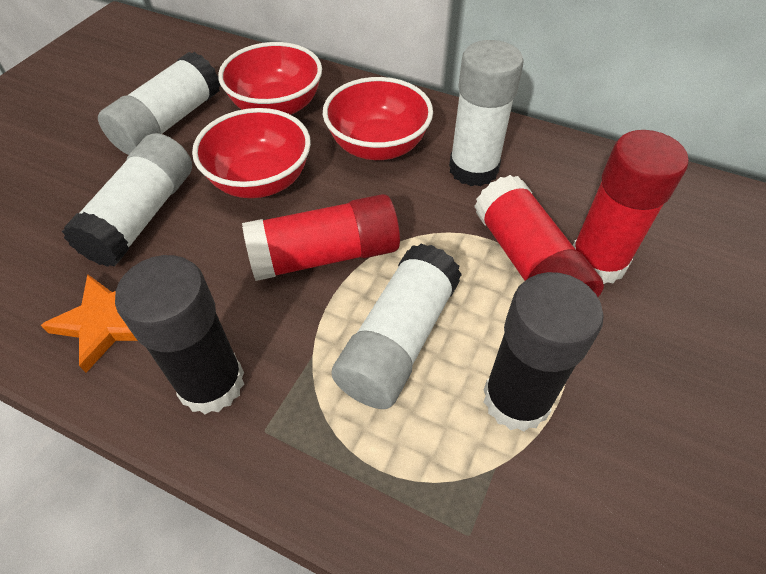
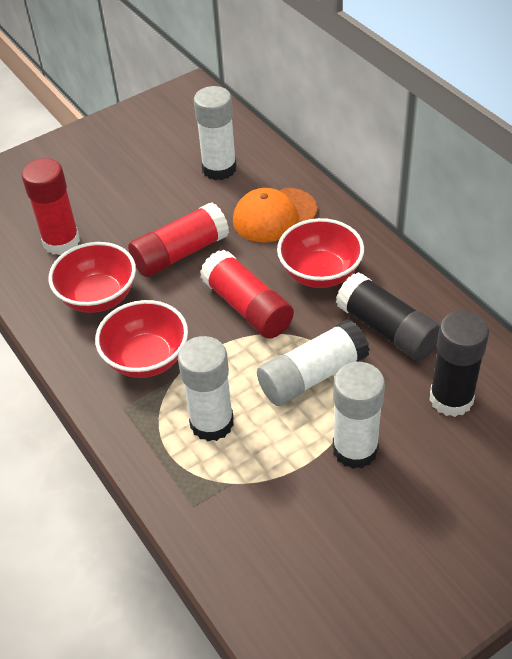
orange cap: none = 0 -> [233,188,317,243] = 1
orange star: [41,274,138,373] = 1 -> none = 0

